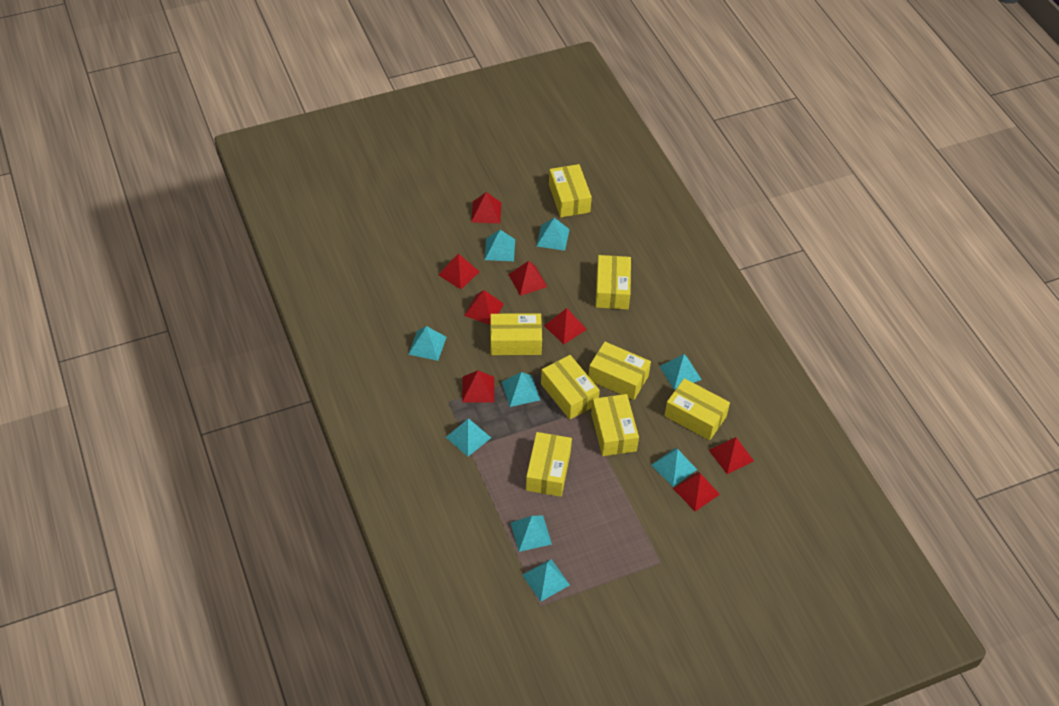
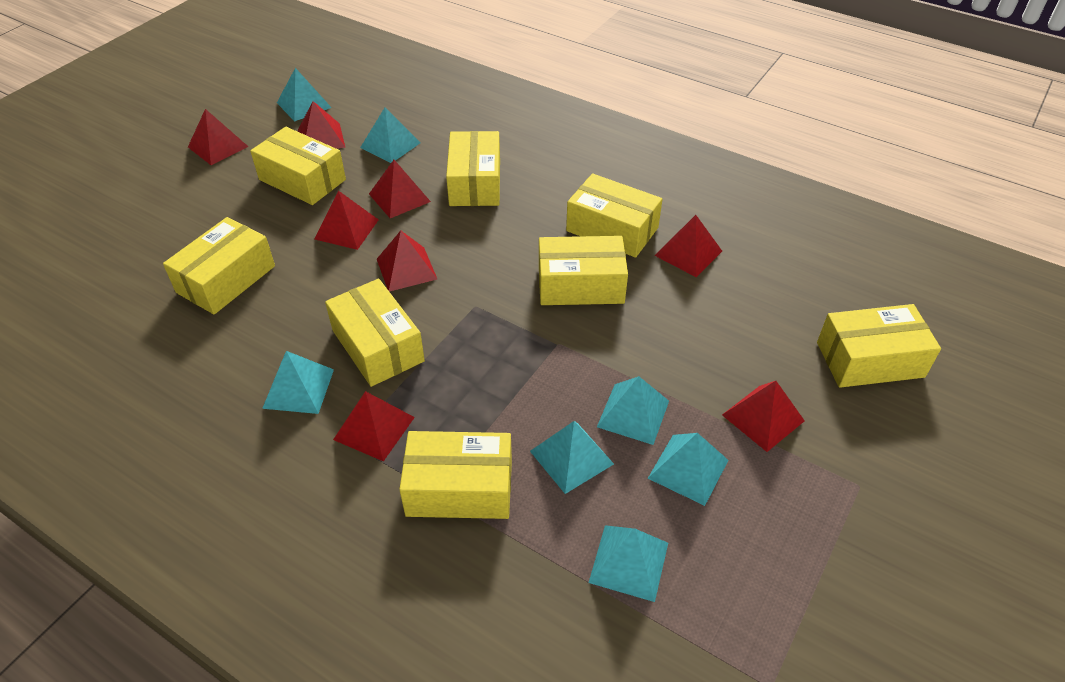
turquoise pyramid: [408,326,447,361] [446,419,491,457] [484,230,515,261] [502,372,540,407] [511,516,552,552] [522,559,570,602] [536,218,570,251] [651,448,697,487] [659,354,702,390] = 9 -> [262,351,334,414] [277,68,332,122] [360,108,421,163] [530,421,614,494] [589,525,668,602] [597,376,669,445] [648,433,728,506] = 7

